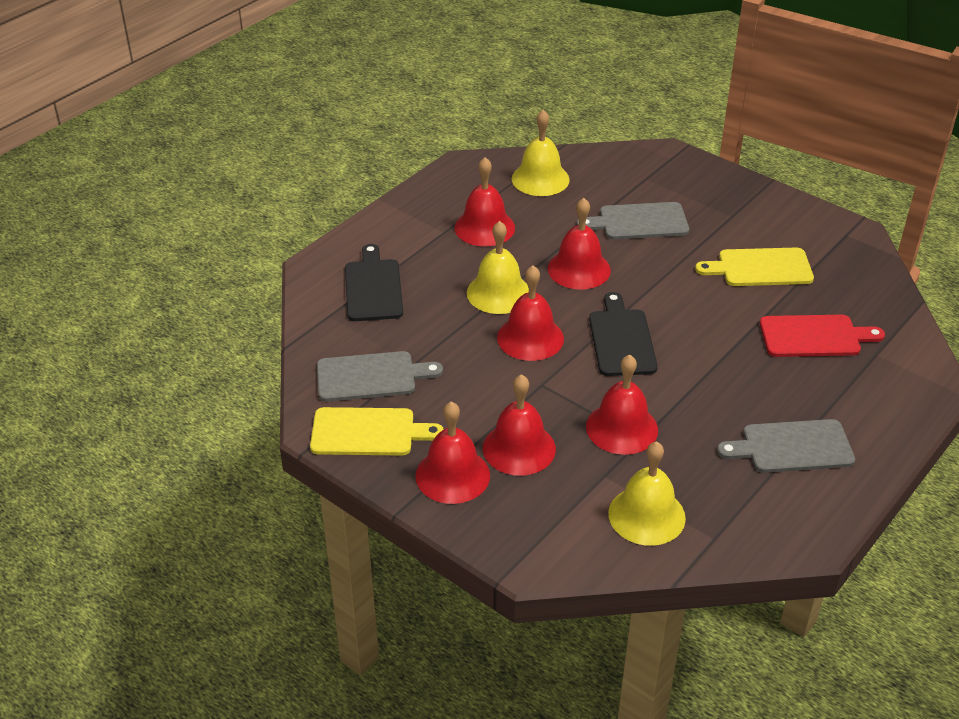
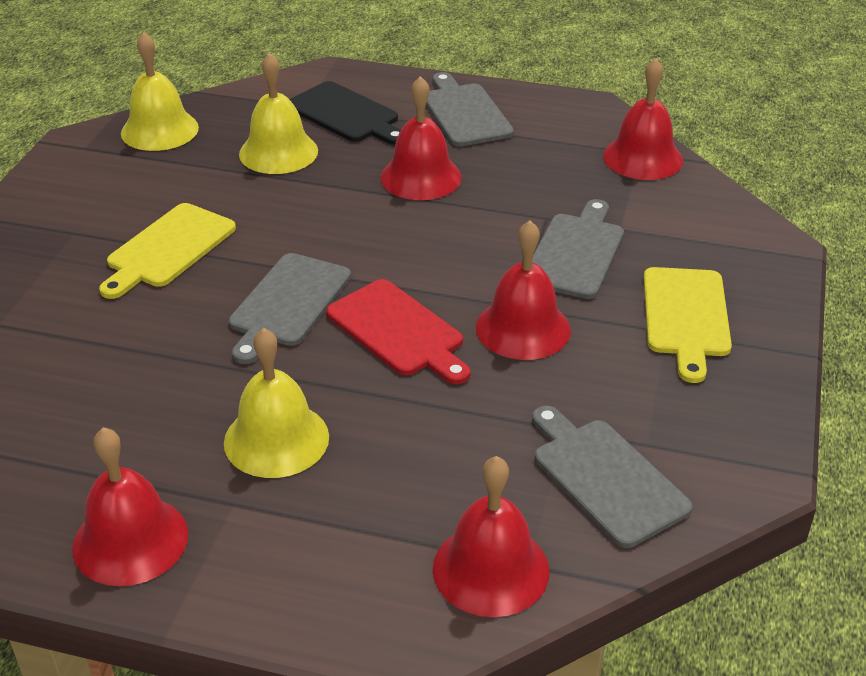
black cutting board: [345,244,403,321] [589,292,658,376] = 2 -> [290,81,401,145] = 1
grey cutting board: [317,351,443,402] [577,202,689,240] [717,419,855,473] = 3 -> [229,253,351,364] [426,72,514,147] [532,199,624,299] [532,406,693,548] = 4
red bell: [415,401,490,504] [454,157,515,247] [483,374,556,476] [497,265,564,361] [548,198,611,290] [586,355,658,455] = 6 -> [72,427,188,586] [380,76,462,200] [433,456,550,617] [476,220,571,360] [603,58,683,180] = 5

